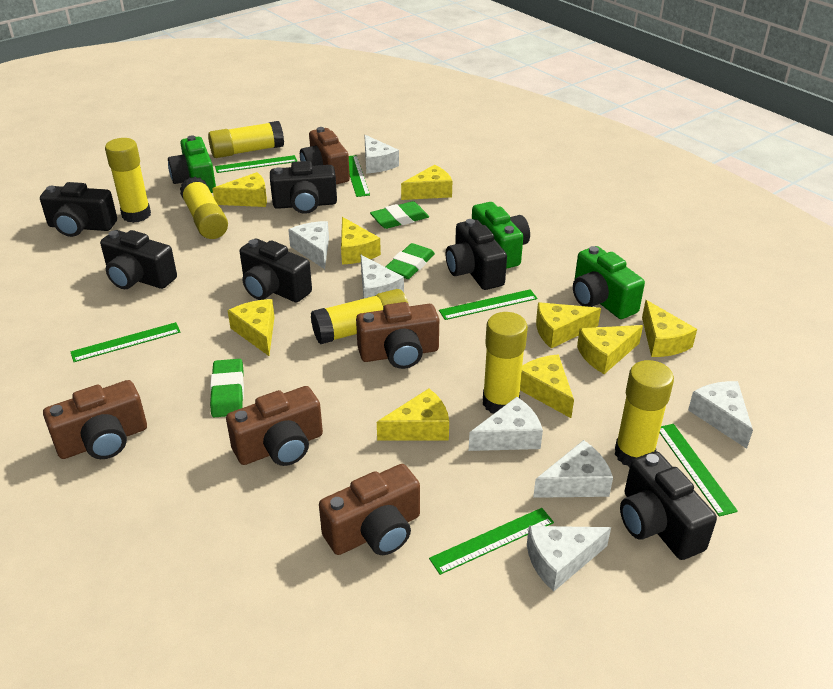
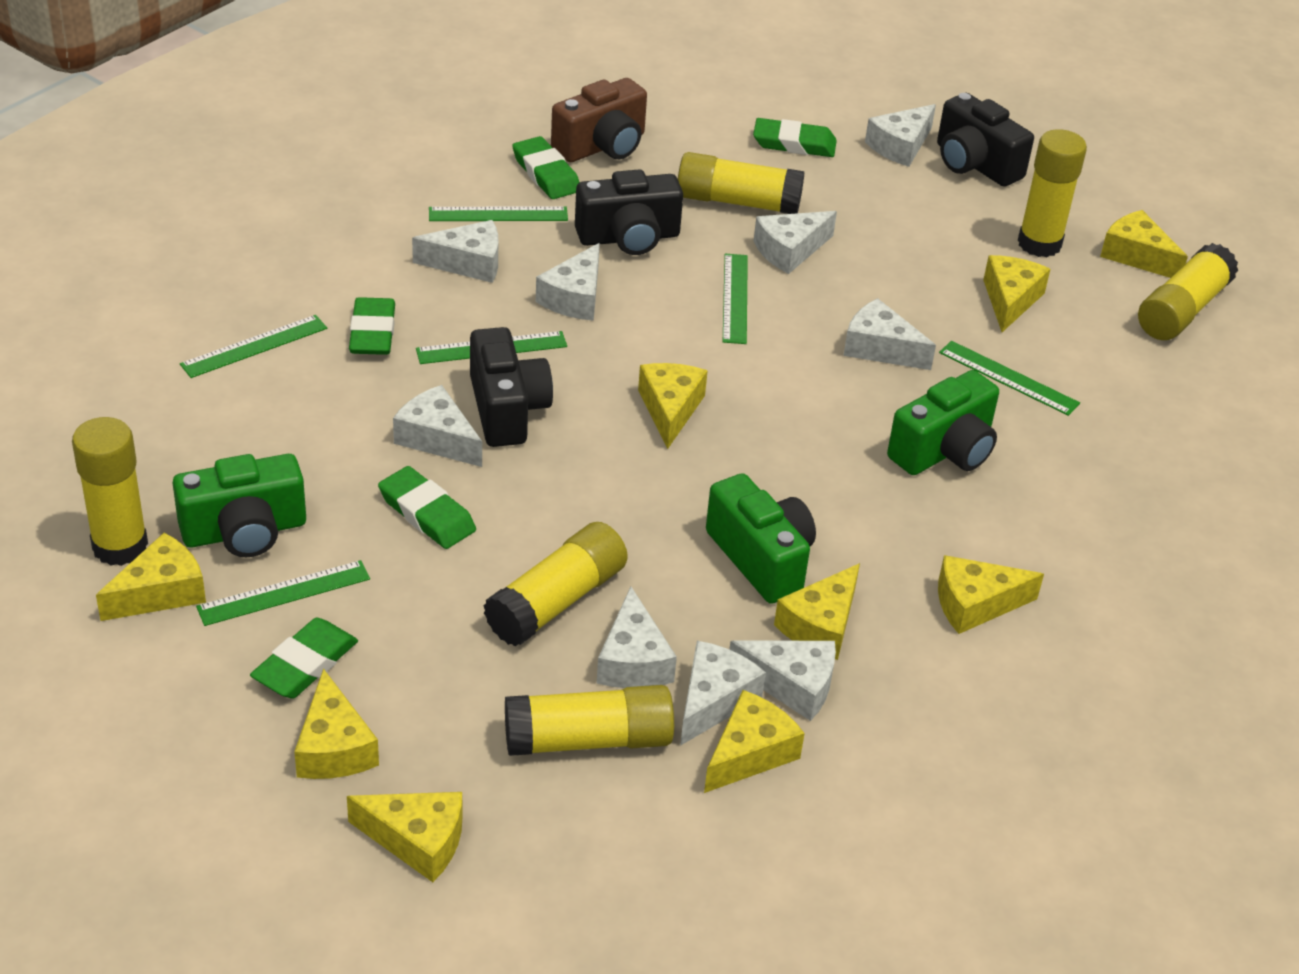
black camera: [40,182,117,237] [100,230,177,289] [240,239,312,302] [270,161,337,214] [446,219,507,290] [620,451,717,560] = 6 -> [470,327,553,447] [575,169,683,255] [937,93,1034,187] = 3
brown camera: [43,380,147,459] [226,386,323,466] [300,127,350,184] [319,464,420,555] [356,302,439,369] = 5 -> [551,78,647,162] = 1
green eraser: [210,359,244,417] [370,201,429,229] [386,243,435,279] = 3 -> [250,618,358,699] [349,297,395,355] [378,466,476,549] [512,136,579,199] [753,118,837,157] = 5
white cheese: [288,221,329,269] [361,255,404,298] [364,135,399,173] [469,397,543,451] [527,526,611,592] [533,440,613,498] [688,381,753,449] = 7 -> [393,385,482,467] [412,220,498,283] [536,243,600,321] [597,586,677,688] [680,641,766,746] [729,641,836,721] [754,211,837,274] [843,298,936,370] [865,104,936,167] = 9

